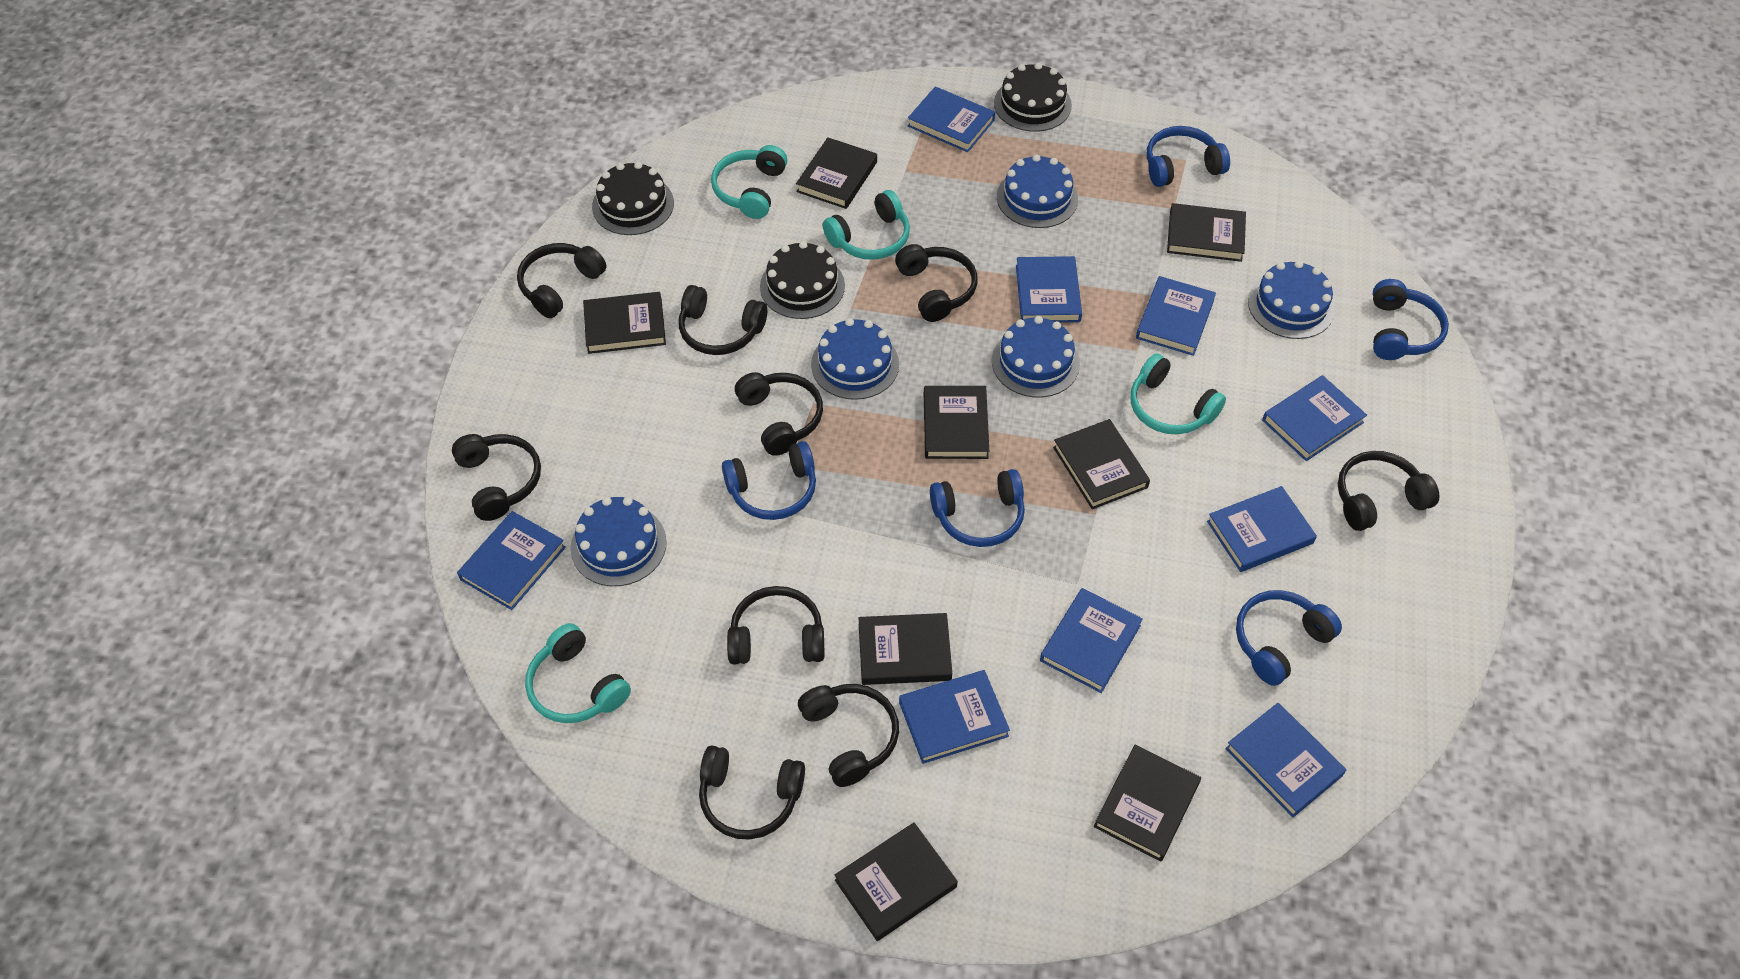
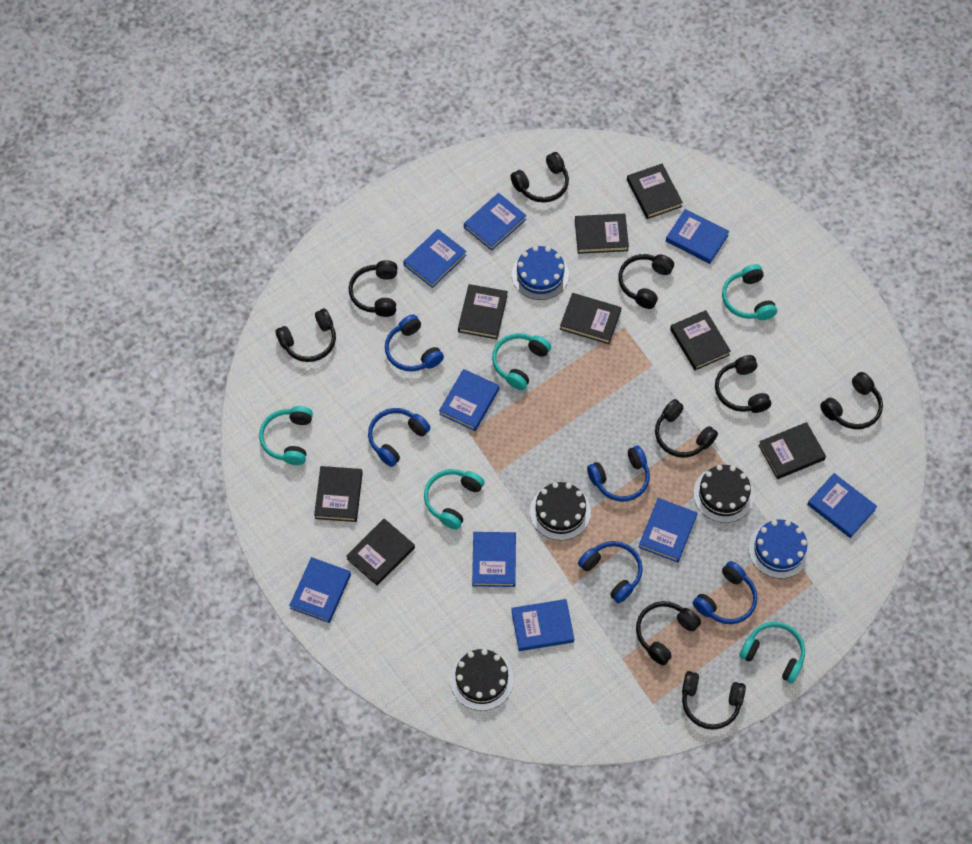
blue cake: [571,497,667,586] [811,318,899,400] [992,316,1080,397] [997,154,1078,228] [1248,260,1335,339] = 5 -> [512,246,569,300] [748,520,810,579] = 2
turquoise headphones: [525,623,631,723] [711,145,787,219] [823,190,910,260] [1130,353,1226,435] = 4 -> [259,406,313,465] [424,469,484,530] [492,333,551,390] [722,264,777,320] [739,622,805,683] = 5

